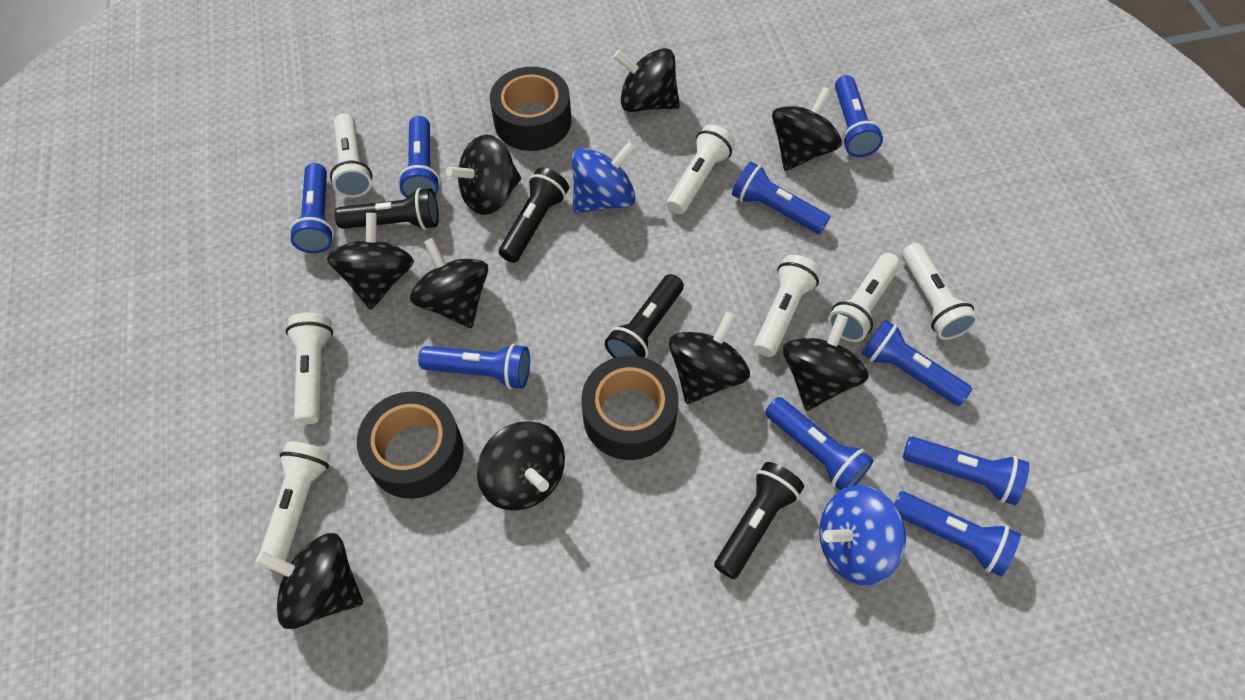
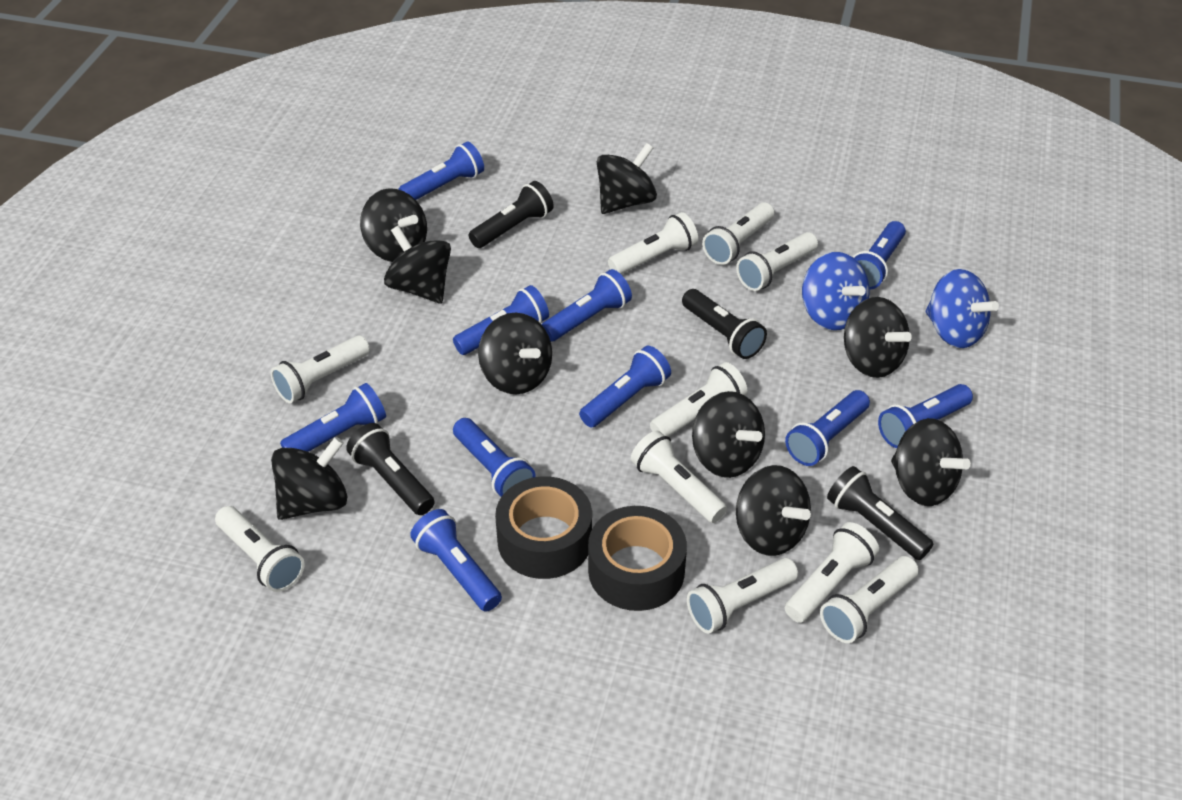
black tape: [357,391,464,499] [490,67,571,151] [581,356,678,460] = 3 -> [495,476,592,579] [588,506,687,611] = 2
blue flashlight: [289,163,334,253] [398,116,440,198] [418,344,530,389] [732,162,830,234] [765,397,874,490] [835,75,883,157] [861,319,972,406] [894,491,1021,577] [903,436,1029,505] = 9 -> [280,383,386,452] [398,142,484,200] [410,509,502,612] [453,285,549,355] [453,418,536,497] [542,269,632,342] [579,346,671,428] [785,390,870,466] [853,221,906,290] [878,384,973,448] = 10
white flashlight: [259,441,331,561] [286,313,333,424] [330,113,372,198] [667,124,735,214] [754,255,821,357] [828,253,900,342] [902,243,978,340] = 7 -> [215,506,305,592] [271,335,370,403] [608,212,698,274] [631,431,727,523] [650,362,747,437] [687,558,798,634] [702,202,774,265] [736,232,818,291] [785,522,879,623] [820,556,919,643] = 10

